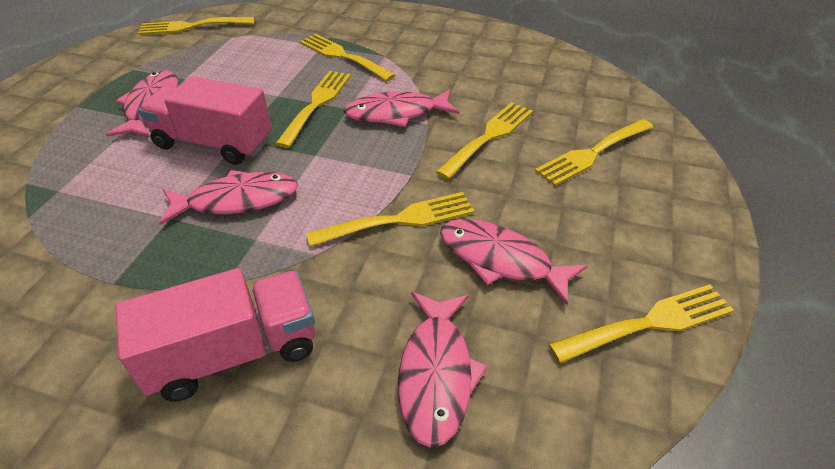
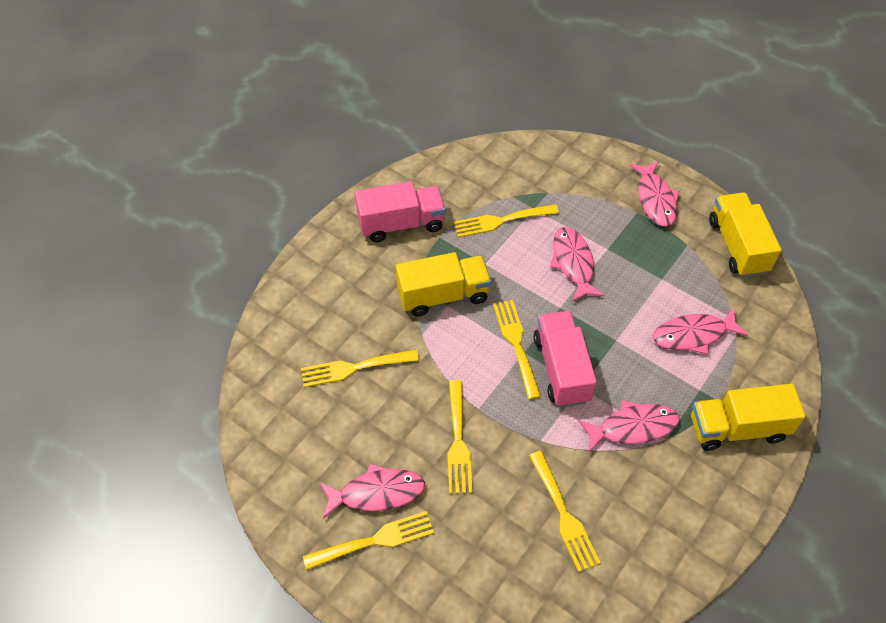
yellow fork: [138,17,255,35] [275,71,351,148] [300,34,395,81] [306,192,474,247] [436,102,533,179] [535,119,653,186] [549,284,734,364] = 7 -> [301,350,419,387] [303,511,434,570] [447,380,473,494] [453,204,559,238] [493,300,541,400] [529,451,601,572] = 6
yellow truck: none = 0 -> [396,252,491,317] [691,384,805,451] [709,192,781,277] = 3

